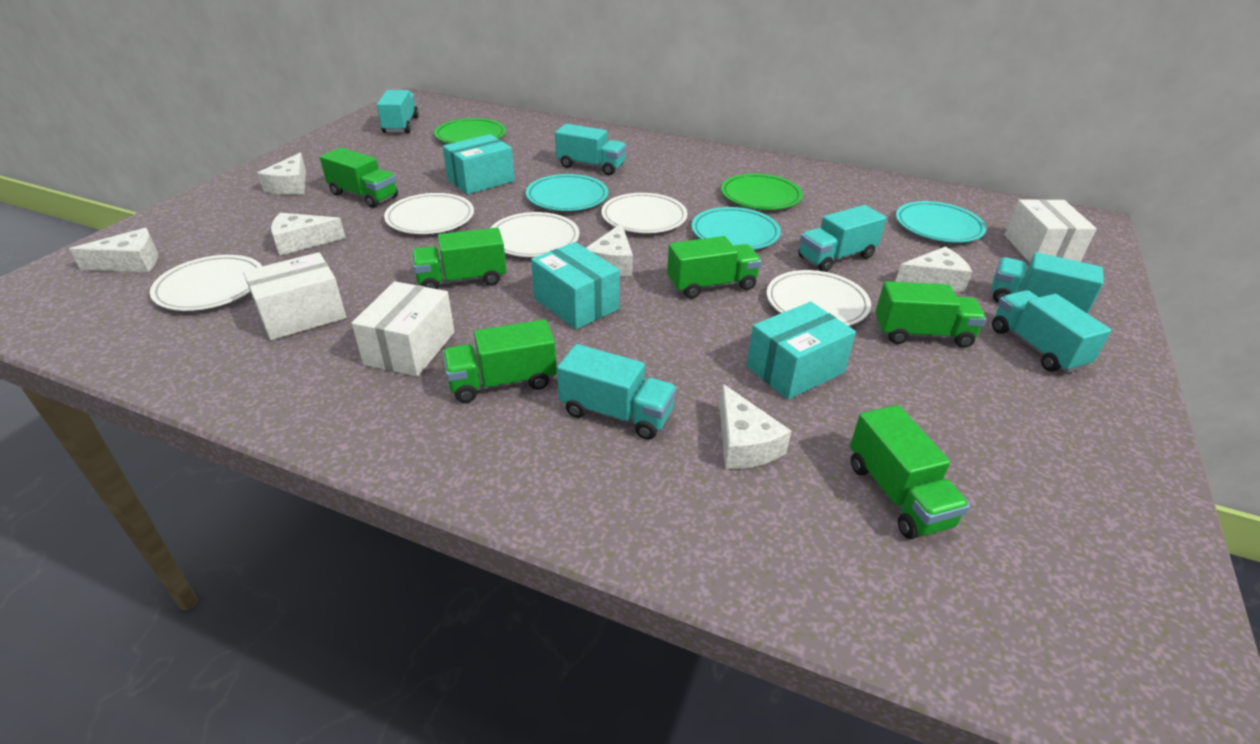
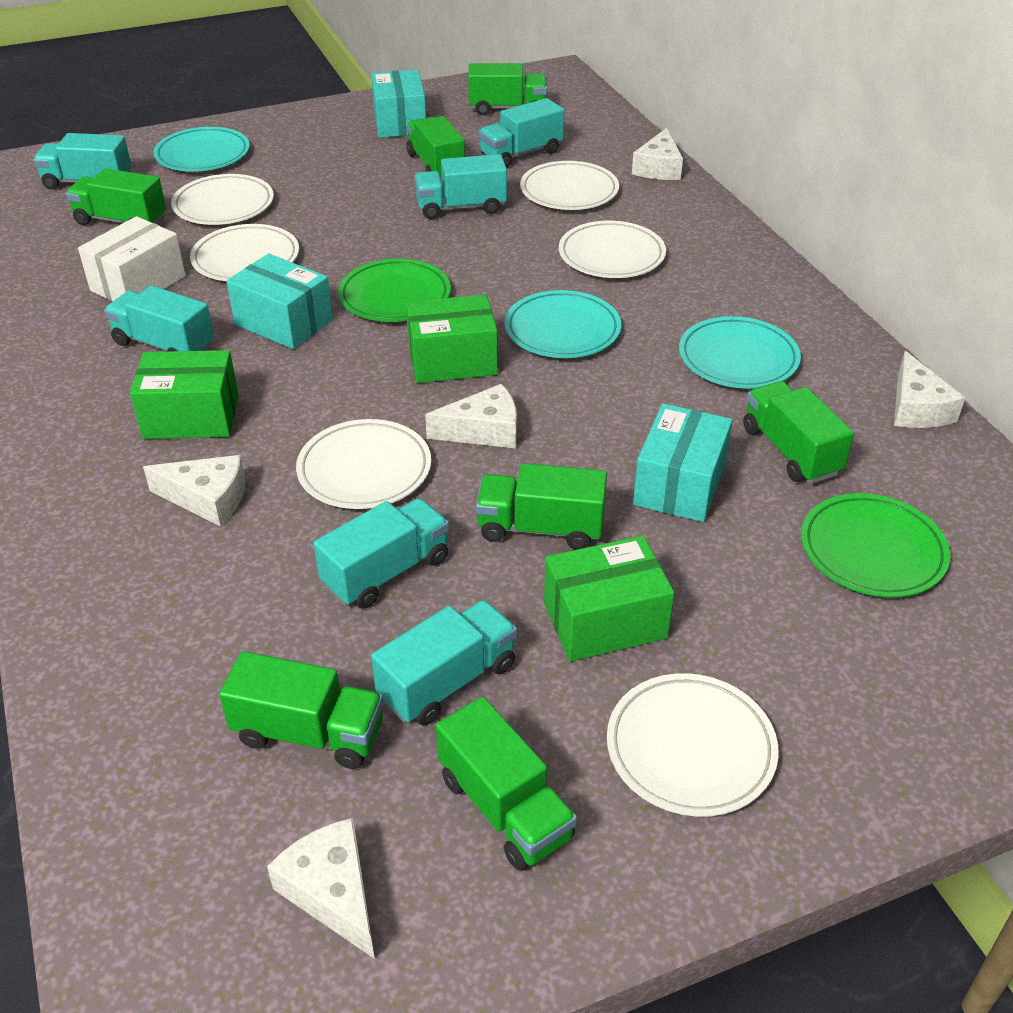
green box: none = 0 -> [130,350,239,439] [406,294,498,383] [544,536,674,662] = 3
green truck: [320,148,398,208] [412,228,506,289] [442,319,557,403] [667,236,762,299] [850,405,970,539] [875,281,986,348] = 6 -> [66,168,166,225] [219,651,384,769] [406,116,465,181] [436,697,577,871] [468,63,547,115] [476,463,607,550] [743,381,854,484] = 7
white box: [243,252,346,340] [352,281,455,376] [1005,199,1097,263] = 3 -> [78,216,186,302] = 1
white cheese: [69,228,158,272] [257,153,306,195] [271,213,346,255] [586,223,633,276] [720,384,791,469] [895,247,972,292] = 6 -> [143,455,246,527] [267,818,375,959] [425,384,517,448] [632,128,683,180] [894,351,965,428] = 5
white plate: [150,255,262,311] [384,193,474,234] [491,212,579,257] [601,193,687,233] [767,270,871,326] = 5 -> [171,174,274,225] [190,224,299,281] [296,419,431,509] [520,161,619,210] [559,221,666,278] [607,673,779,817] = 6

